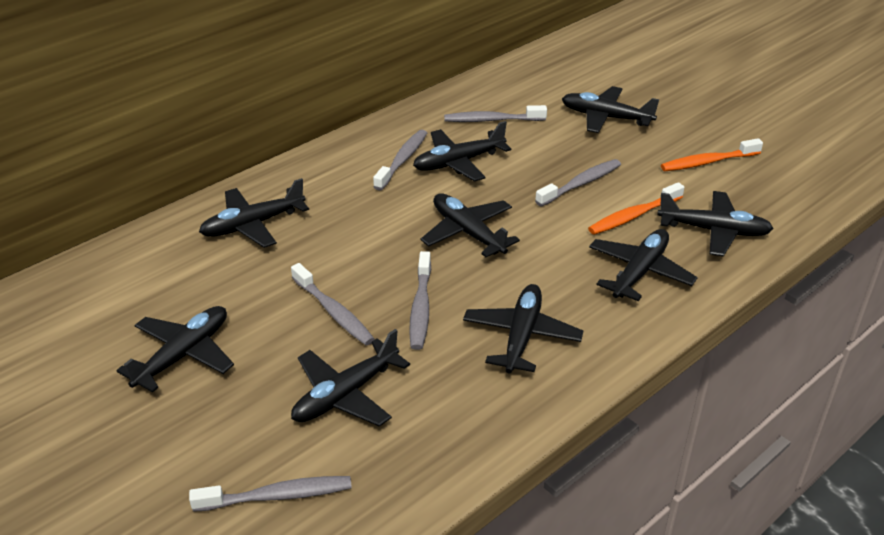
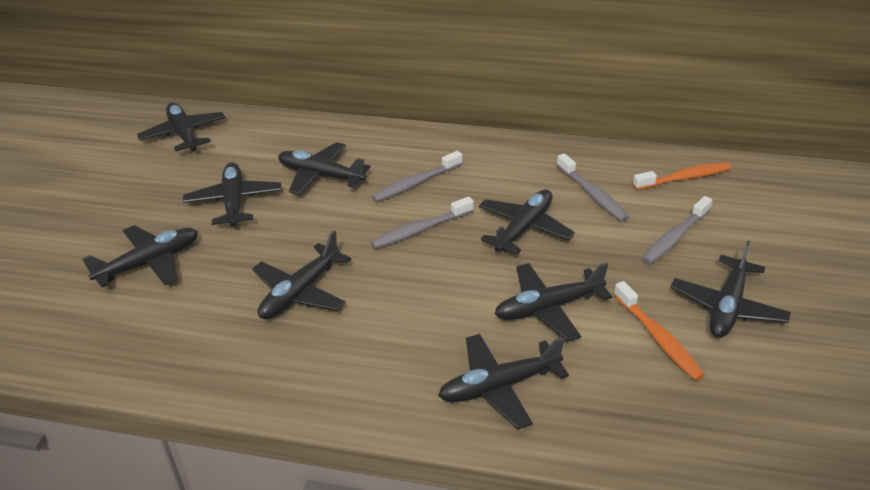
grey toothbrush: [189,476,352,512] [291,263,375,345] [373,130,427,191] [409,251,431,350] [444,105,547,122] [535,159,621,207] = 6 -> [371,197,474,249] [372,151,463,202] [557,154,629,222] [642,196,713,264] = 4

